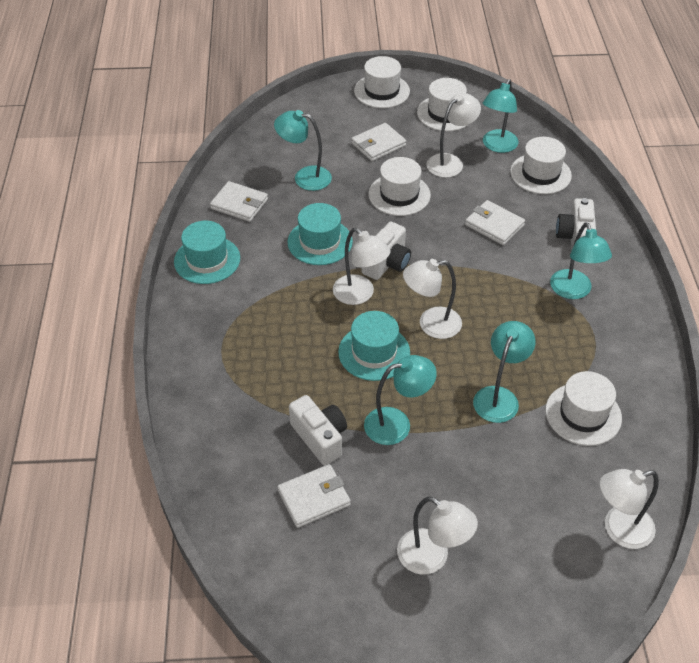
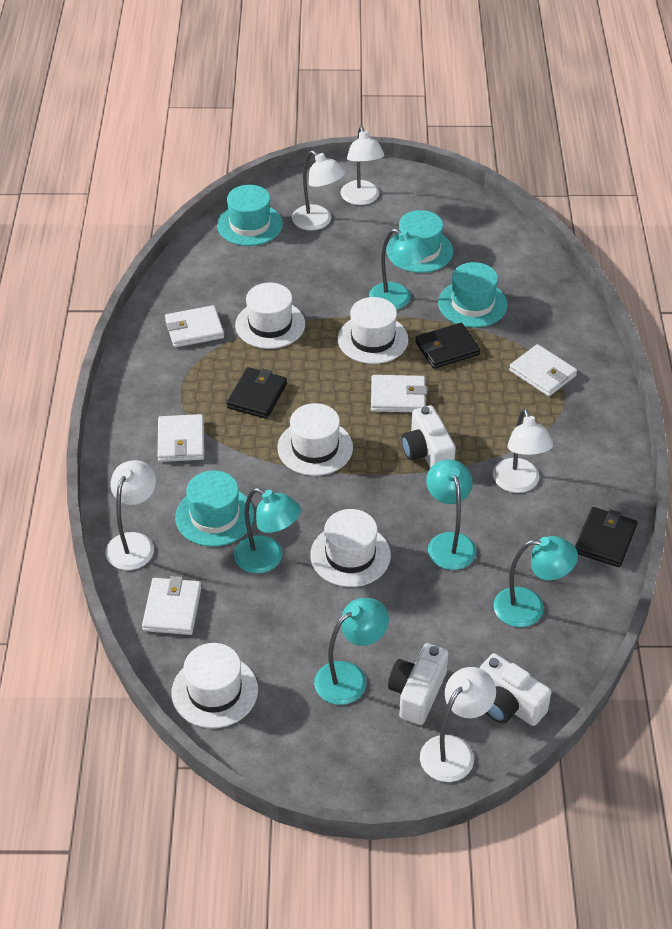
black wallet: none = 0 -> [226,367,287,419] [415,323,480,369] [575,507,637,567] = 3
turquoise hat: [174,221,240,284] [288,203,353,265] [338,311,410,381] = 3 -> [175,470,254,547] [217,185,283,246] [386,210,453,273] [438,262,508,327] = 4
white wallet: [210,181,268,222] [277,464,351,528] [351,123,406,161] [465,200,525,245] = 4 -> [142,576,202,635] [158,414,204,462] [165,305,224,348] [371,375,427,412] [509,344,577,396] = 5

